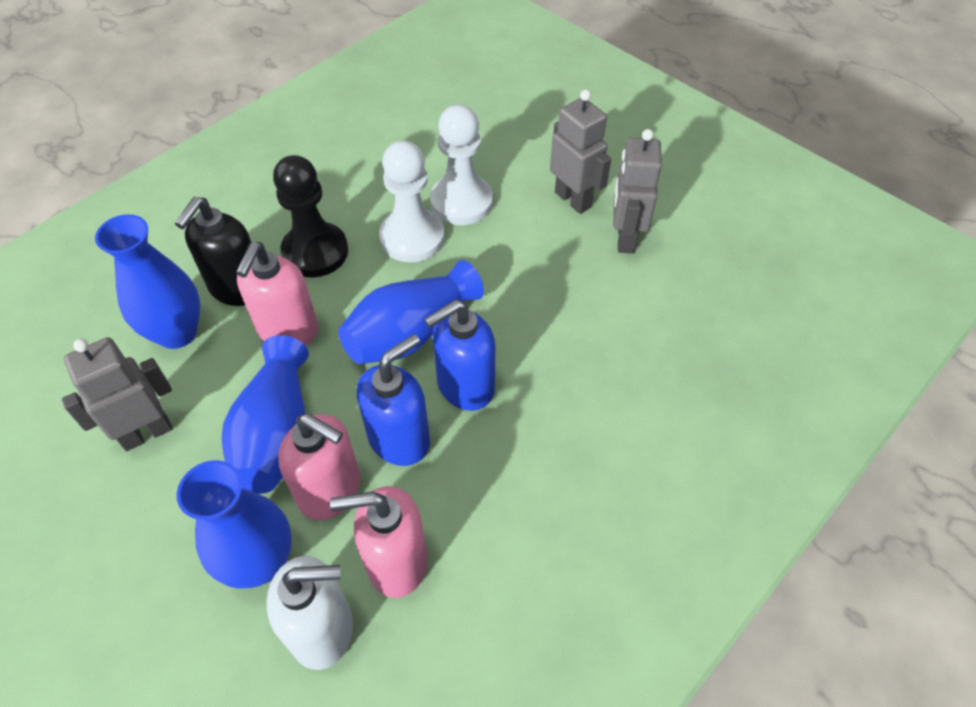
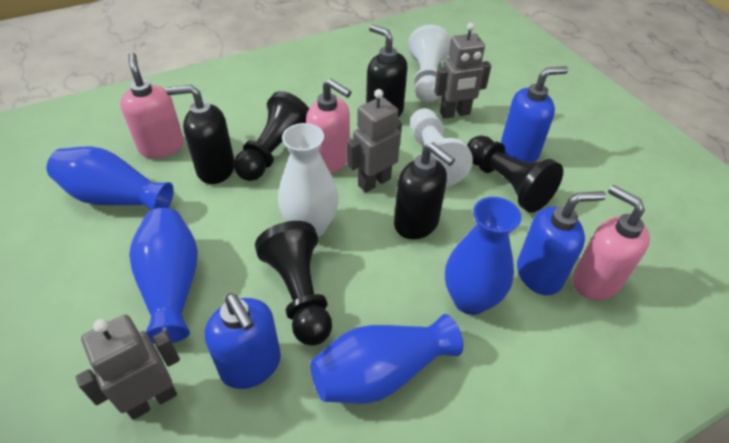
black pawn: [273,155,348,278] = 1 -> [234,91,309,181] [255,221,332,346] [467,135,563,213] = 3
black soap dispenser: [175,197,251,306] = 1 -> [166,85,234,184] [366,25,408,117] [394,143,455,239] = 3
blue soap dispenser: [357,334,430,466] [424,299,495,411] = 2 -> [205,293,281,389] [501,66,568,162] [517,191,606,295] = 3
white soap dispenser: [266,556,353,670] = 1 -> none = 0
white vase: none = 0 -> [278,123,339,237] = 1

